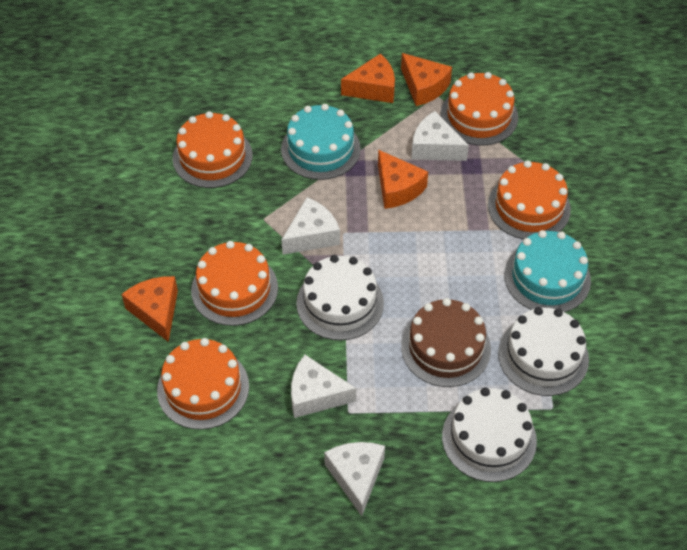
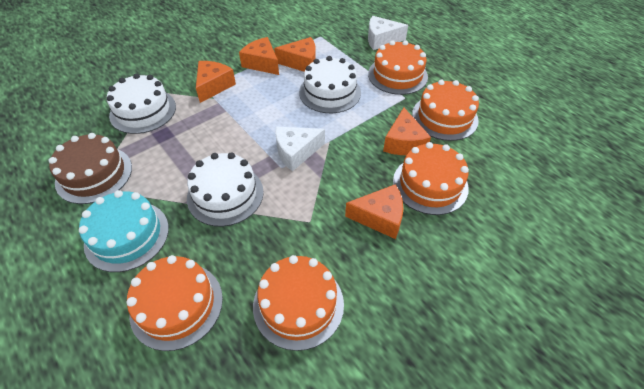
orange cheese: [121,276,178,342] [341,54,395,103] [378,150,428,209] [401,53,452,106] = 4 -> [196,61,236,103] [239,37,279,75] [274,37,316,72] [345,184,403,239] [383,108,431,155] = 5
turquoise cake: [281,104,361,180] [504,230,591,312] = 2 -> [79,190,169,272] = 1
white cheese: [281,197,340,255] [291,355,356,418] [324,442,385,516] [411,111,469,161] = 4 -> [275,127,325,171] [368,16,408,50] = 2

